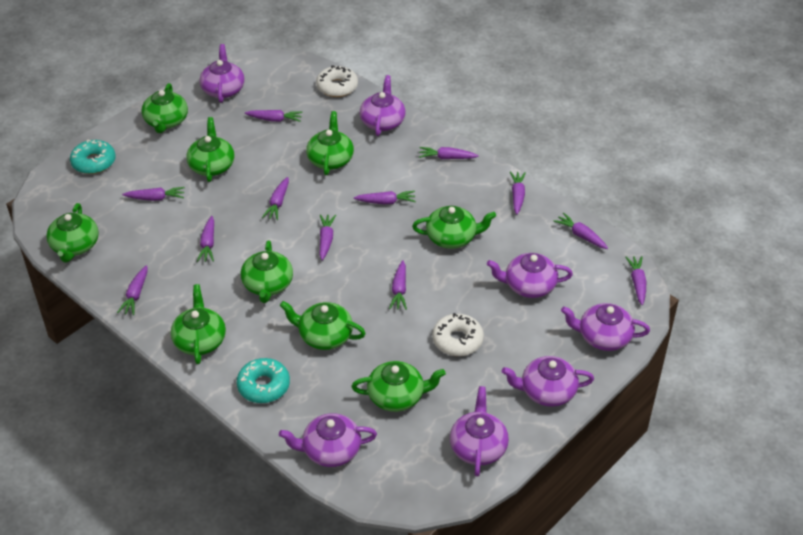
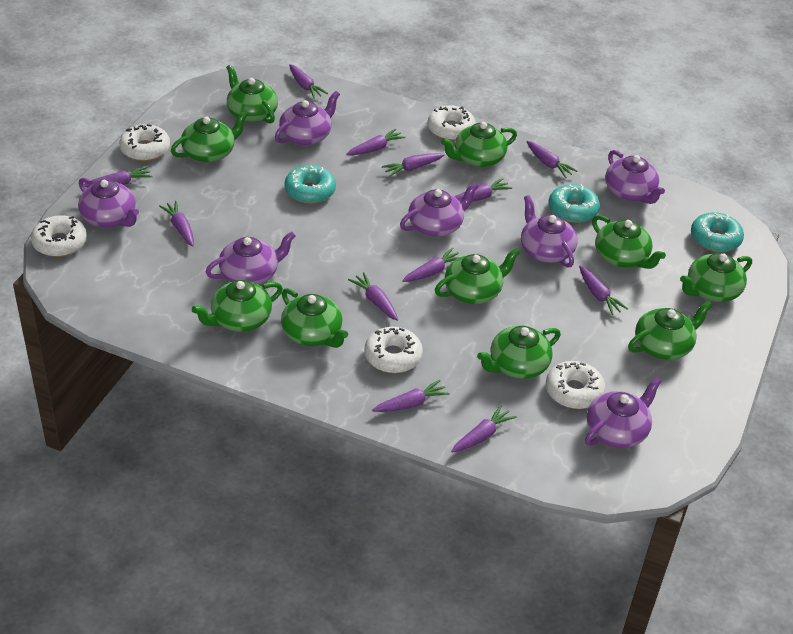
green teapot: [46,203,99,262] [141,83,188,133] [171,284,226,364] [186,117,235,182] [241,241,293,303] [280,301,366,350] [306,111,354,175] [351,361,446,412] [412,206,496,249] = 9 -> [171,110,249,162] [192,280,283,332] [226,65,278,124] [281,288,348,348] [435,248,520,304] [441,122,517,167] [477,326,561,379] [592,215,666,269] [628,301,713,360] [680,253,752,302] = 10
turquoise donut: [70,139,116,174] [237,358,290,403] = 2 -> [284,165,336,204] [549,184,600,223] [691,212,744,252] = 3
white donut: [316,65,358,97] [432,313,484,356] = 2 -> [31,215,87,257] [119,124,170,161] [364,327,423,373] [428,106,476,141] [546,361,605,409] = 5

